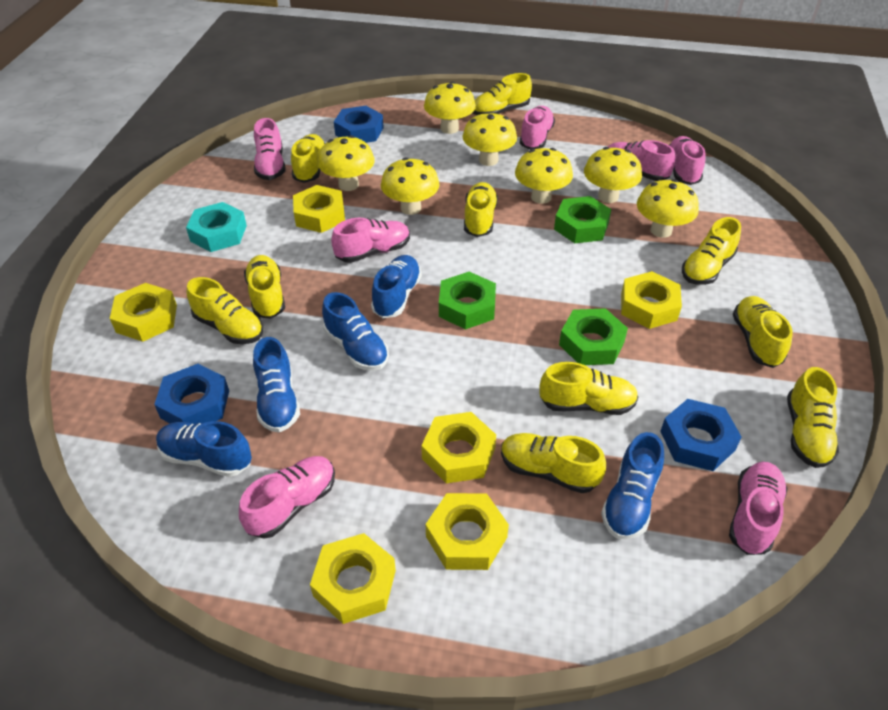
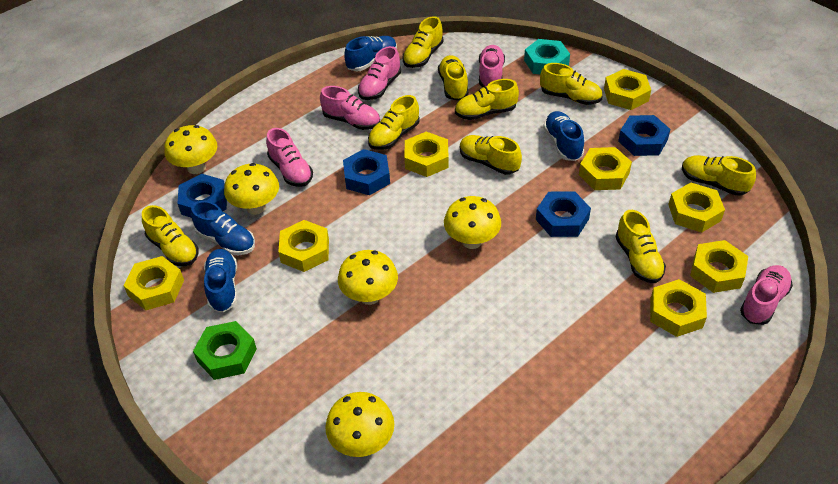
blue nut: [154,364,229,424] [334,106,384,143] [660,399,742,471] = 3 -> [177,174,227,217] [343,149,390,195] [536,191,591,237] [618,115,670,156] = 4
blue shoe: [156,421,252,477] [253,337,300,433] [322,292,389,371] [371,255,422,318] [601,432,664,540] = 5 -> [191,201,255,255] [204,249,237,313] [344,36,397,71] [543,111,584,161] = 4
green nut: [439,272,496,330] [554,196,611,243] [559,308,628,365] = 3 -> [193,321,257,380] = 1
pink shoe: [239,456,335,539] [254,118,286,180] [331,218,410,263] [520,106,555,150] [608,140,676,181] [669,136,706,185] [729,462,788,555] = 7 -> [266,128,313,187] [320,86,380,130] [358,46,401,100] [479,45,505,87] [740,265,793,325] = 5
yellow mushroom: [318,135,375,191] [381,157,440,215] [424,82,476,134] [462,111,517,166] [515,148,573,204] [584,147,642,203] [637,179,699,238] = 7 -> [165,125,217,174] [224,163,279,215] [325,392,394,457] [338,250,398,305] [444,196,501,249] = 5
yellow nut: [110,283,177,342] [293,185,345,233] [310,533,396,624] [421,412,496,483] [426,493,509,570] [621,271,682,329] = 6 -> [123,256,184,310] [278,220,329,272] [404,132,449,177] [579,147,632,190] [604,69,651,110] [650,279,707,337] [668,183,725,232] [690,240,748,293] = 8
yellow shoe: [187,277,263,344] [244,255,285,319] [291,134,325,183] [464,182,498,237] [472,73,532,115] [501,433,606,493] [539,362,638,415] [682,217,741,285] [733,296,792,368] [787,367,839,468] = 10 -> [142,205,198,266] [368,95,420,150] [403,16,443,68] [438,55,469,101] [455,79,519,120] [460,135,522,175] [540,63,602,105] [615,210,666,283] [682,155,756,196] = 9

